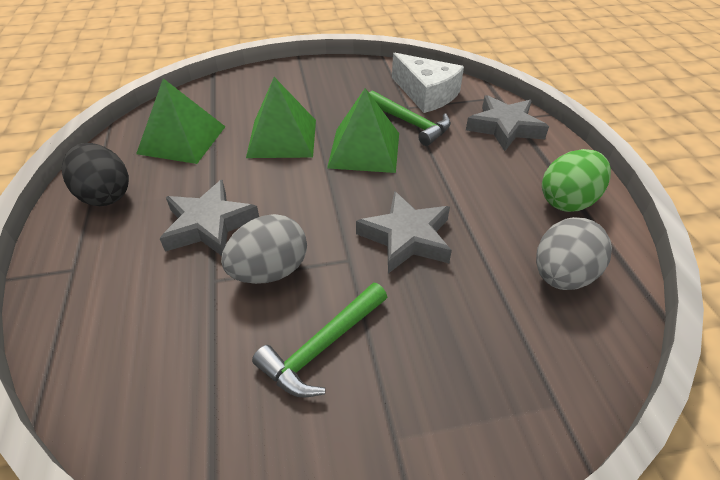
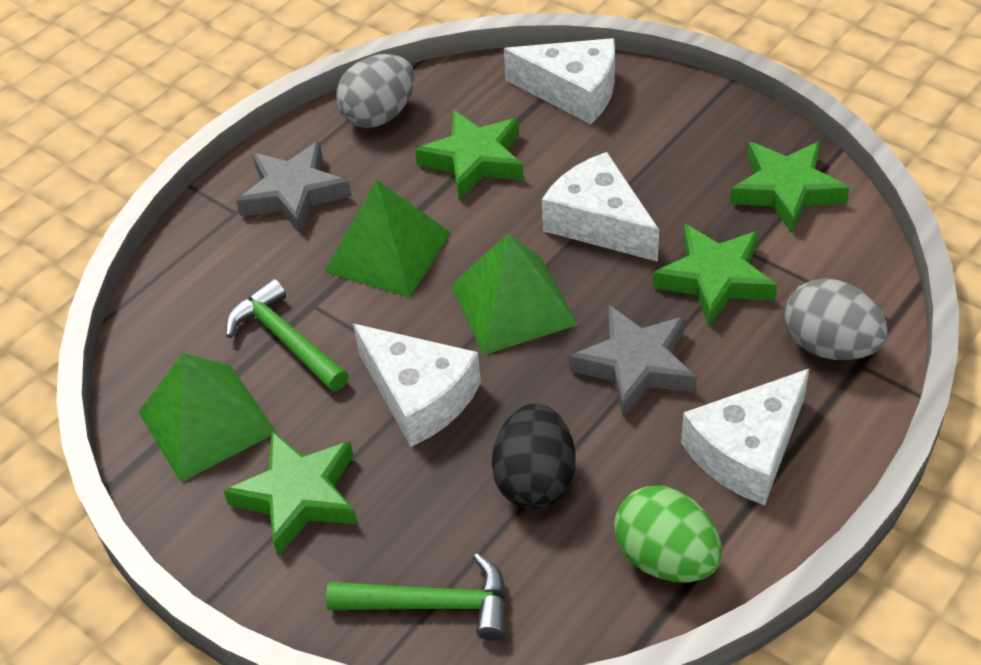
green star: none = 0 -> [224,431,357,556] [415,110,524,200] [653,224,777,327] [730,141,850,233] = 4
grey star: [159,180,259,256] [356,191,452,274] [466,95,549,151] = 3 -> [236,142,351,234] [569,305,697,417] = 2
white cheese: [392,53,464,113] = 1 -> [353,324,481,447] [504,38,615,124] [542,152,659,262] [681,368,810,505] = 4

